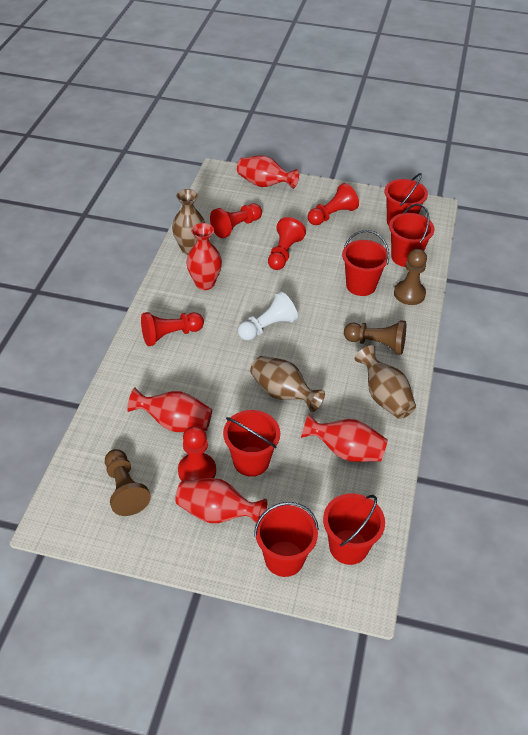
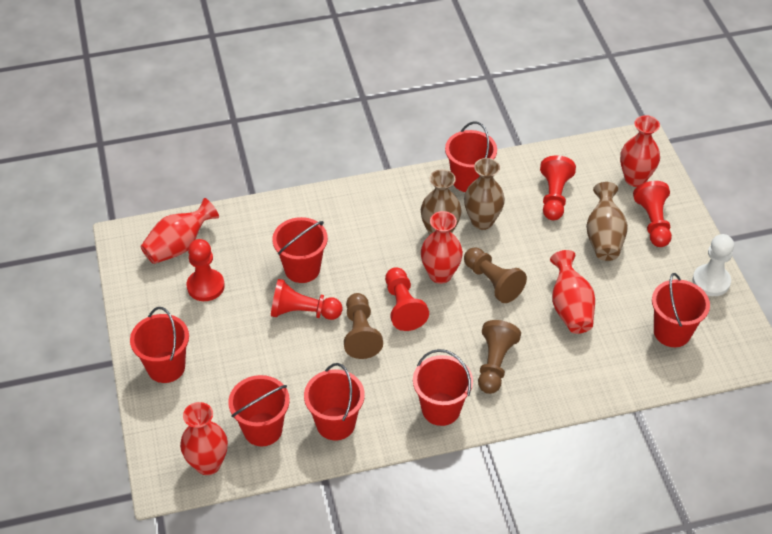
red bucket: [223,410,280,477] [254,502,319,577] [323,493,385,565] [342,230,389,296] [385,173,428,226] [389,204,435,267] = 6 -> [130,307,189,383] [228,375,290,446] [272,217,328,283] [304,363,365,440] [413,349,473,426] [445,122,497,192] [652,273,710,347] = 7

